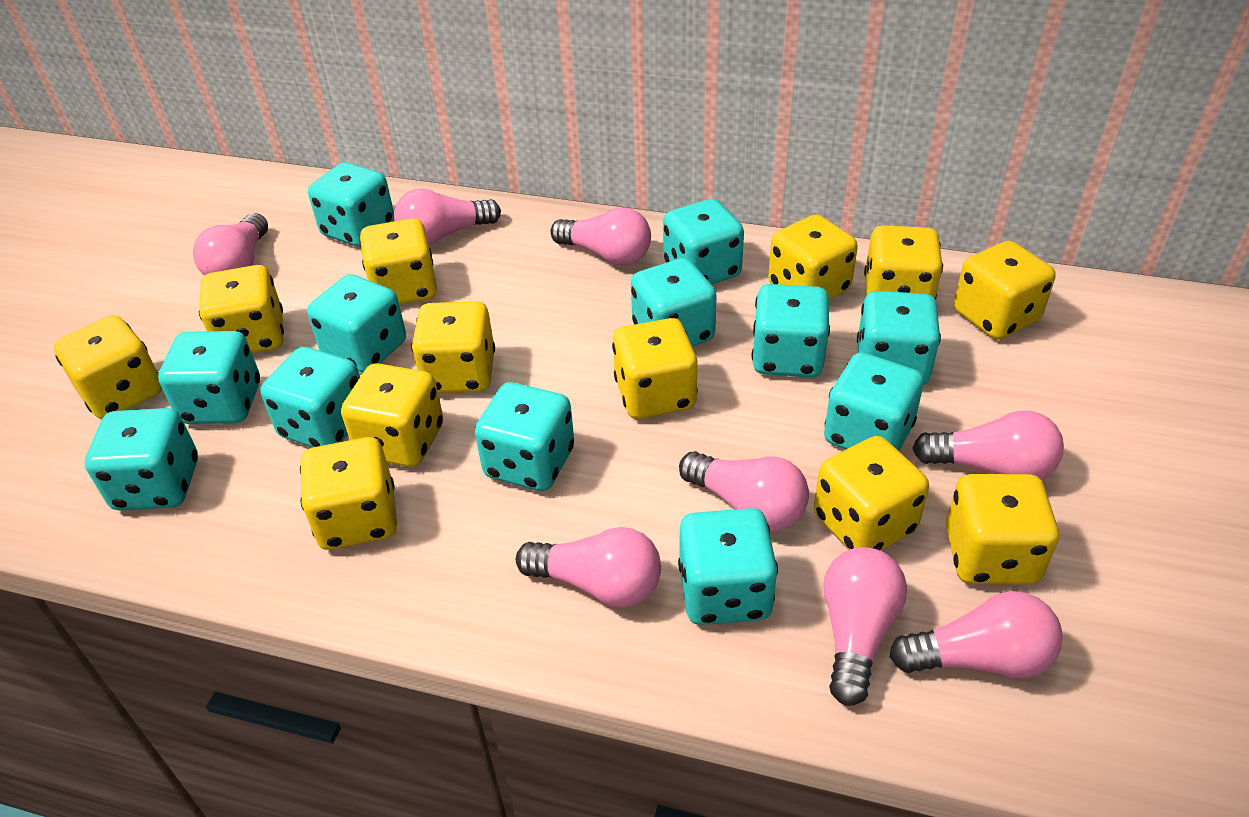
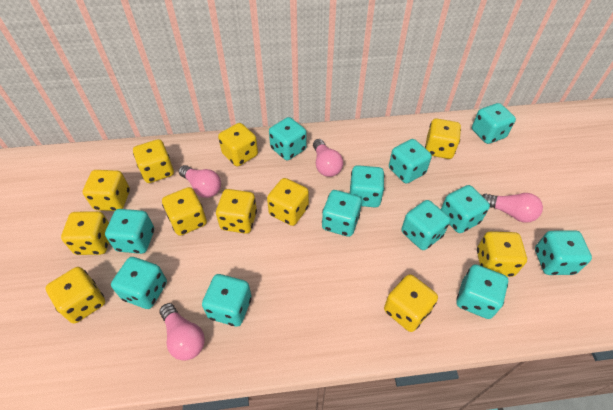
pink light bulb: [193,213,268,275] [394,188,501,245] [516,527,661,607] [550,207,651,265] [679,451,809,531] [823,547,907,706] [890,591,1063,678] [912,411,1064,480] = 8 -> [159,303,205,361] [179,165,221,198] [313,139,343,177] [482,193,543,223] = 4
yellow dice: [54,315,162,420] [199,265,284,353] [300,437,397,550] [341,363,443,467] [360,218,437,305] [411,301,495,393] [612,318,698,419] [768,215,858,300] [814,436,929,551] [864,225,943,300] [946,474,1059,585] [954,241,1056,340] = 12 -> [46,267,105,324] [61,211,109,255] [83,170,130,211] [133,139,174,183] [162,187,207,236] [216,189,257,234] [218,123,258,167] [267,178,309,226] [384,274,438,332] [425,119,461,159] [477,231,527,277] = 11

